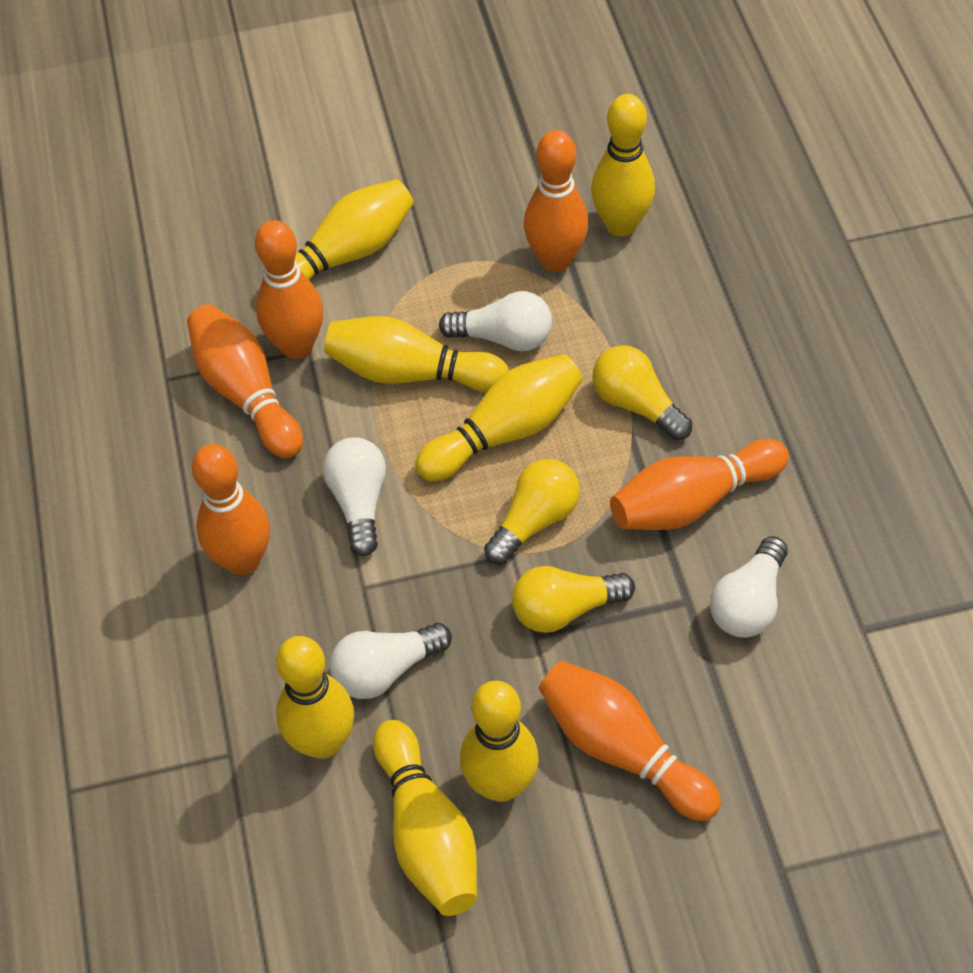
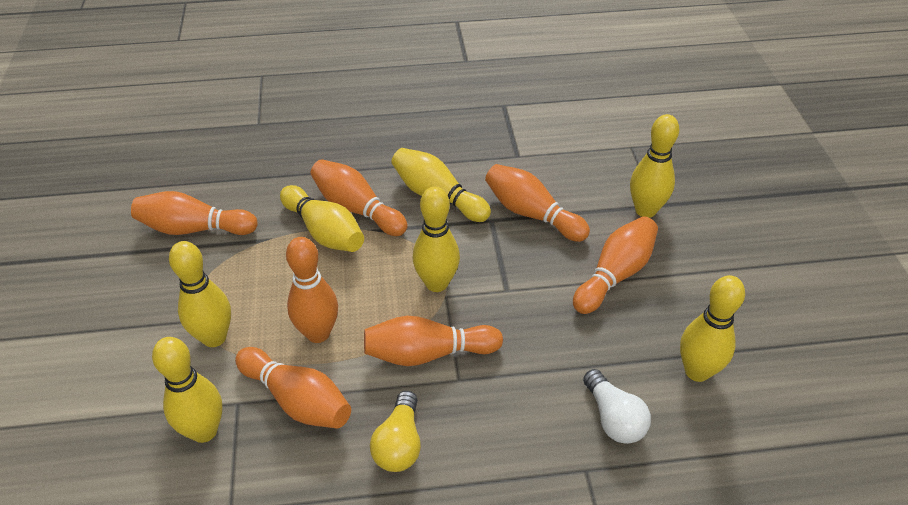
orange bowling pin: [187,304,303,458] [192,444,270,575] [255,220,323,359] [524,130,588,272] [539,661,721,821] [610,439,789,530] = 6 -> [131,191,258,235] [235,347,351,429] [286,237,338,343] [310,159,407,236] [364,316,503,366] [485,164,590,242] [573,217,658,314] = 7
white light bulb: [323,437,386,556] [330,623,452,699] [439,291,552,351] [710,536,788,638] = 4 -> [583,369,651,444] = 1
yellow light bulb: [484,459,580,565] [512,566,635,633] [592,345,692,440] = 3 -> [370,391,421,472] = 1

